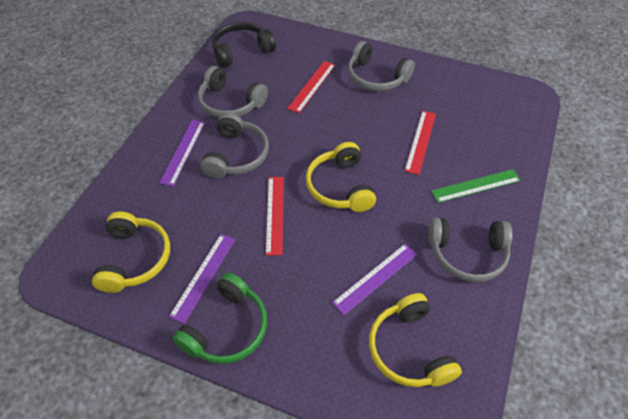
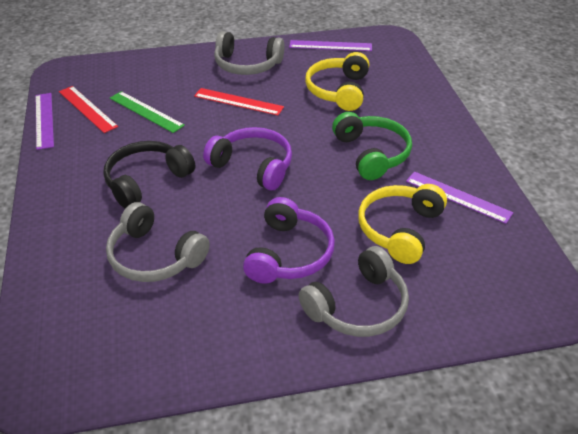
grey headphones: [198,66,268,118] [200,113,269,179] [348,41,415,91] [428,217,513,282] = 4 -> [106,202,210,282] [214,31,285,75] [299,246,409,337] = 3
purple headphones: none = 0 -> [203,127,292,190] [243,197,335,284] = 2
red ruler: [266,177,284,255] [287,61,335,113] [405,111,436,175] = 3 -> [59,86,118,133] [194,88,284,115] = 2
yellow headphones: [92,211,170,293] [306,142,376,212] [369,293,462,387] = 3 -> [305,52,369,111] [358,184,447,264] = 2

